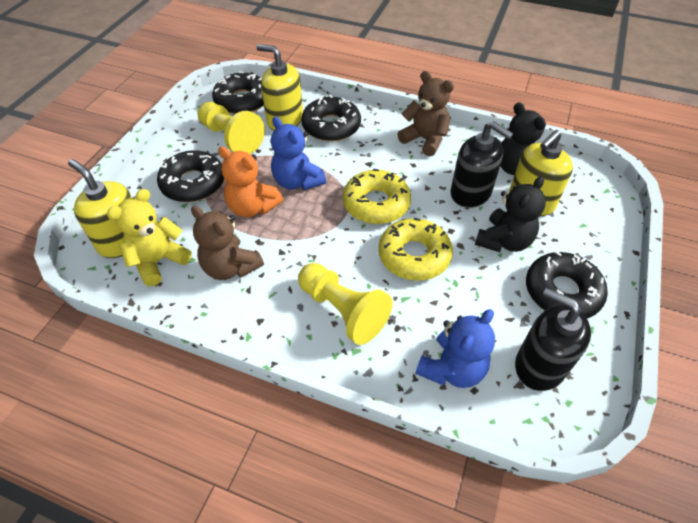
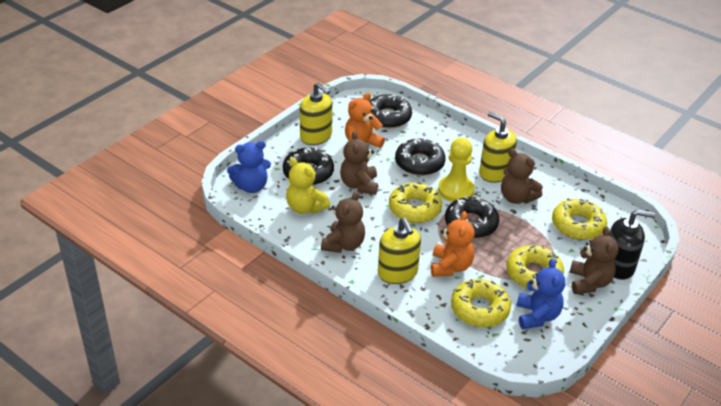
black soap dispenser: [450,121,513,208] [515,288,591,391] = 2 -> [609,209,655,280] = 1
black teddy bear: [475,176,546,252] [500,102,546,175] = 2 -> none = 0
brown teddy bear: [191,206,264,280] [398,71,454,156] = 2 -> [321,191,365,253] [340,131,378,195] [501,149,543,204] [569,226,619,294] = 4
orange teddy bear: [218,146,283,217] = 1 -> [345,93,385,148] [431,211,475,277] = 2
yellow donut: [343,169,411,224] [378,218,453,281] = 2 -> [389,182,442,223] [451,279,511,327] [506,245,564,289] [552,198,607,240] = 4
yellow pawn: [197,102,265,154] [298,263,393,345] = 2 -> [438,138,475,202] = 1

